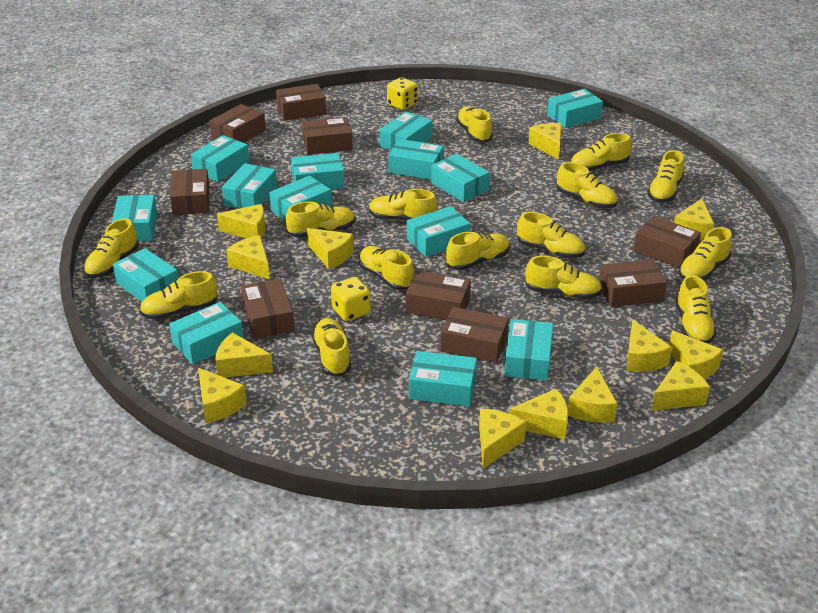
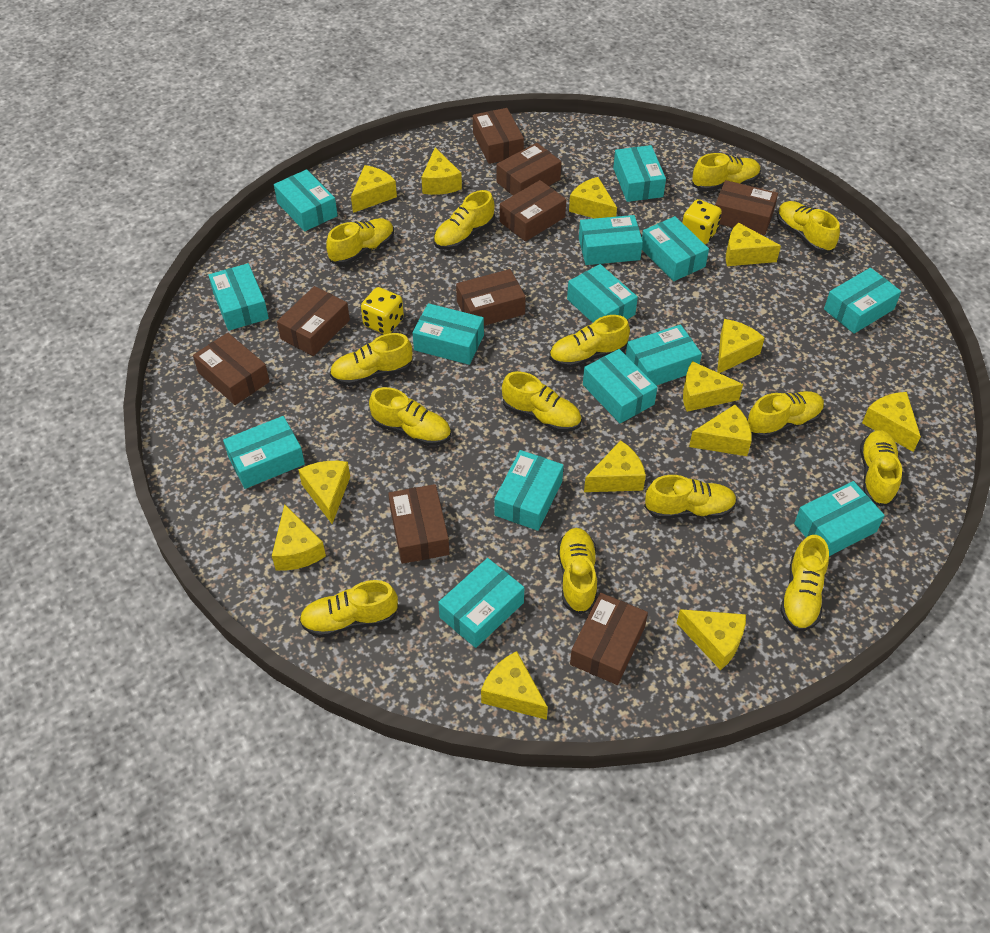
yellow shoe: [84,219,139,278] [139,271,218,320] [286,202,355,238] [312,318,351,377] [359,246,414,291] [369,189,437,221] [446,232,510,270] [456,106,493,143] [517,212,585,258] [525,256,602,299] [557,162,617,208] [570,133,631,171] [647,150,684,203] [676,275,716,344] [679,227,732,281] = 15 -> [299,580,398,637] [326,218,394,265] [330,333,413,386] [369,387,451,446] [434,190,495,250] [502,371,582,432] [549,315,630,368] [558,528,597,614] [644,475,737,519] [692,153,761,192] [747,391,824,439] [777,201,840,253] [780,535,829,631] [860,430,902,507] = 14

